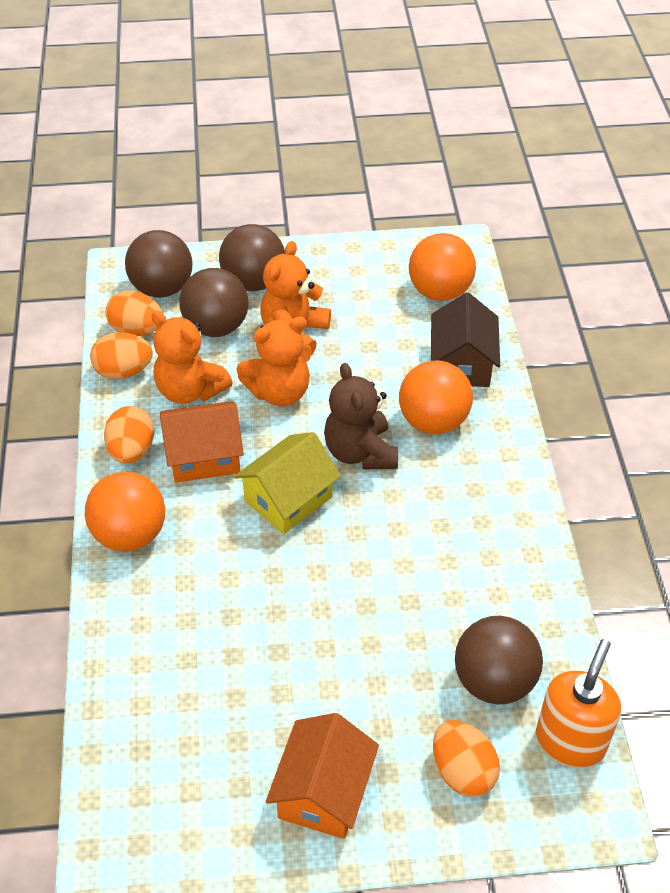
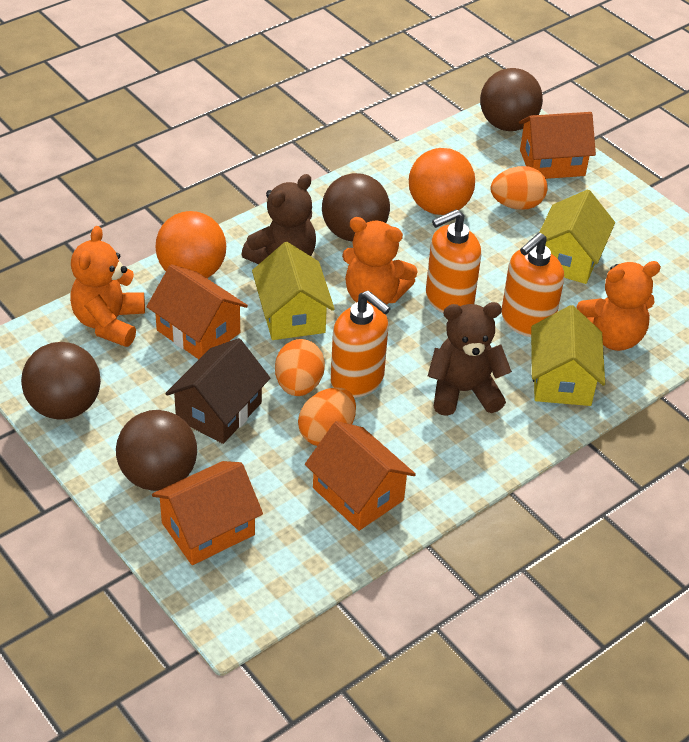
brown teddy bear: [324,363,398,469] = 1 -> [241,174,316,264] [428,302,512,416] = 2
orange ball: [85,472,165,552] [399,360,473,434] [409,233,476,301] = 3 -> [155,211,226,278] [409,148,475,215] = 2
orange egg: [90,332,153,379] [104,406,154,464] [106,291,163,336] [433,720,500,797] = 4 -> [275,339,325,396] [298,387,356,446] [490,166,548,210] = 3
orange house: [160,401,244,483] [266,713,379,839] = 2 -> [147,264,248,359] [152,461,263,565] [305,421,416,531] [519,112,596,179] = 4
orange soap dispenser: [536,639,621,768] = 1 -> [331,290,391,398] [426,209,481,313] [501,233,564,337] = 3
yellow house: [234,432,341,534] = 1 -> [252,242,335,340] [531,305,605,406] [539,190,615,284] = 3

